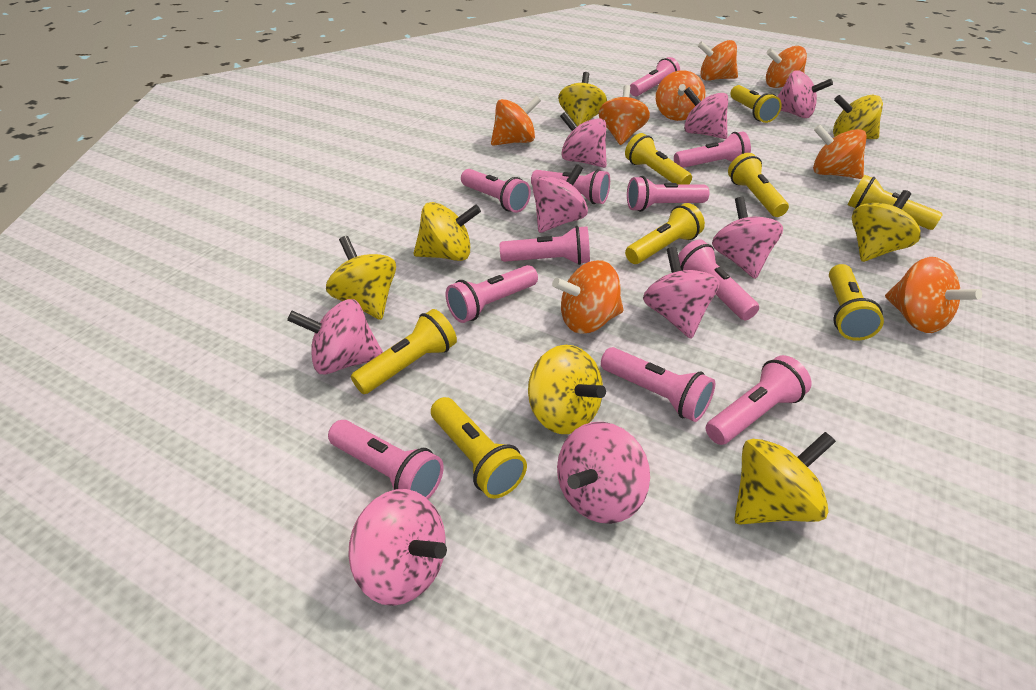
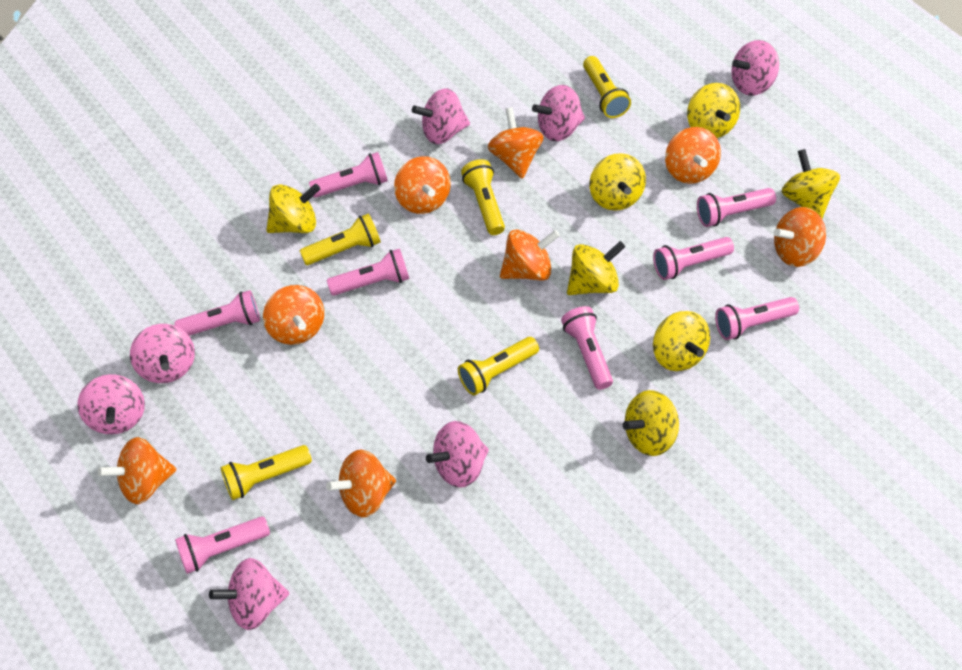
pink flashlight: [328,420,444,499] [445,265,538,323] [461,169,531,213] [500,226,590,265] [531,169,610,204] [601,347,715,422] [627,176,710,212] [630,57,680,96] [674,131,751,168] [678,239,759,320] [706,355,812,445] = 11 -> [174,290,260,336] [175,516,270,574] [309,152,388,198] [327,249,409,296] [561,306,613,390] [653,237,734,280] [697,188,776,227] [715,297,799,340] = 8
pink spinning top: [287,299,383,375] [348,489,447,606] [533,164,588,233] [557,422,650,524] [560,112,607,168] [643,247,720,339] [684,87,728,139] [712,197,783,279] [777,70,833,118] = 9 -> [77,374,145,434] [130,324,195,383] [209,558,289,630] [412,88,470,144] [426,421,489,488] [532,85,585,141] [731,40,779,96] = 7
yellow flashlight: [351,309,457,394] [431,397,527,499] [625,133,692,184] [625,203,705,264] [728,153,789,217] [730,85,782,123] [829,264,884,341] [848,175,943,230] = 8 -> [221,445,312,500] [300,213,381,265] [458,337,539,395] [461,159,505,235] [583,56,631,118] = 5

